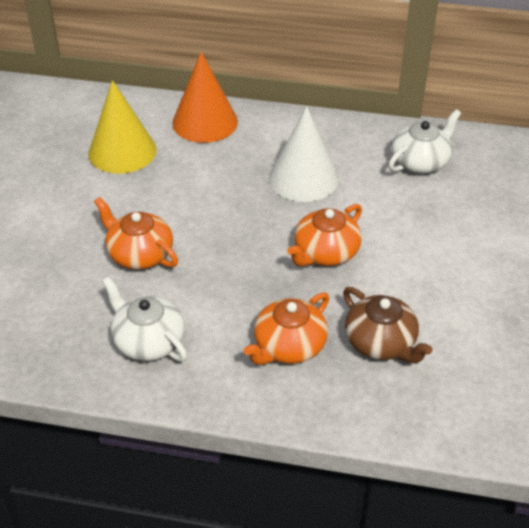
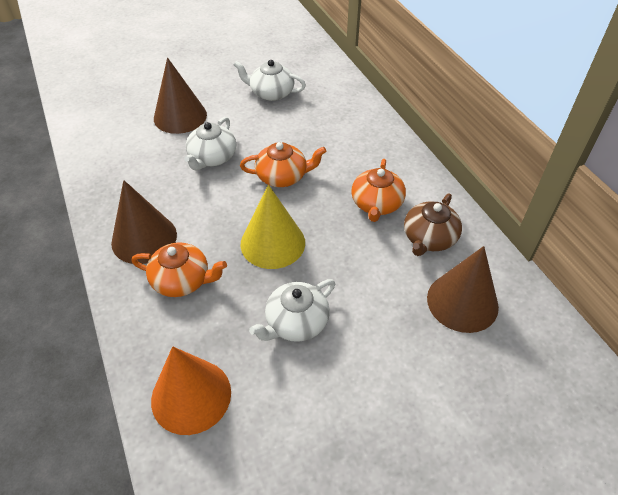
brown cone: none = 0 -> [111,180,177,264] [154,57,207,134] [427,246,499,333] = 3
white cone: [269,106,339,202] = 1 -> none = 0
white teapot: [102,277,187,362] [388,109,461,174] = 2 -> [184,117,236,170] [234,60,306,101] [249,279,335,342] = 3

